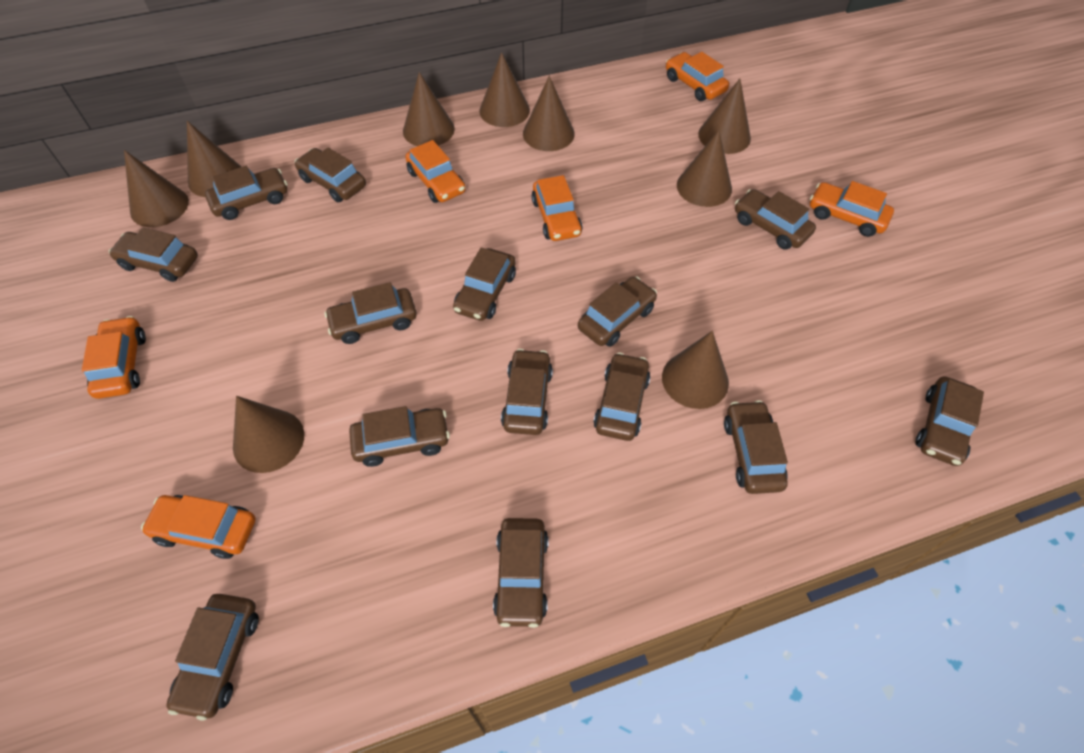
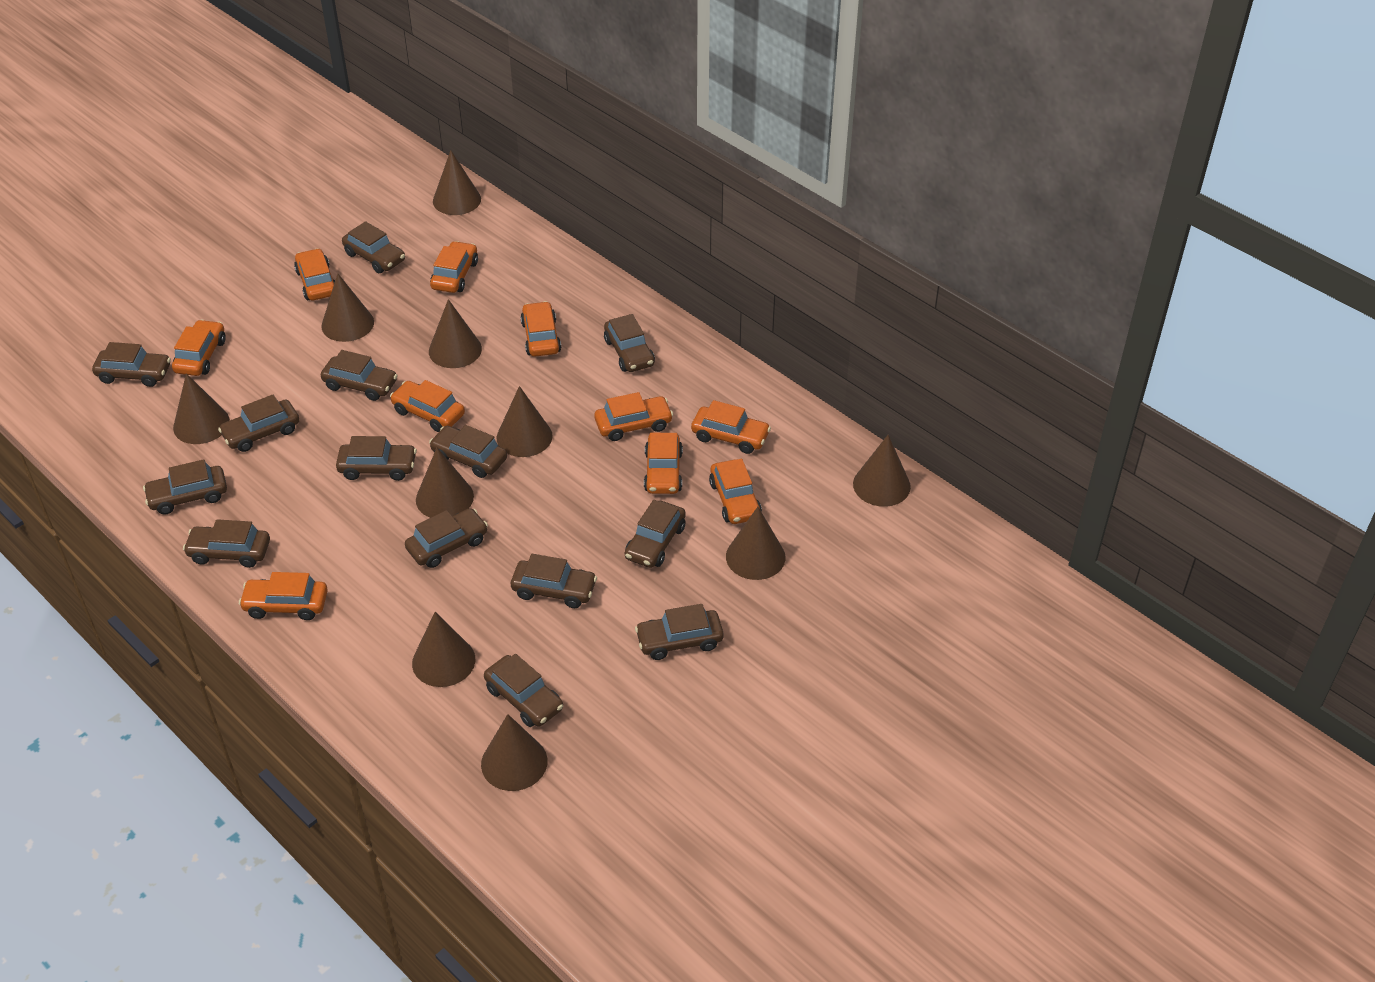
brown cone: [124,150,189,227] [187,121,241,197] [233,396,304,473] [403,72,455,146] [479,52,530,127] [523,76,575,151] [662,331,729,409] [677,130,732,207] [698,79,751,154] = 9 -> [173,373,230,444] [321,274,374,342] [412,612,475,687] [416,448,474,518] [429,299,482,368] [433,150,481,215] [481,714,548,791] [497,386,553,457] [726,507,786,580] [853,435,911,507] = 10
orange car: [82,316,146,399] [141,495,256,559] [405,140,466,203] [531,175,582,241] [666,52,729,101] [810,181,894,237] = 6 -> [172,320,226,376] [239,572,328,620] [294,248,335,301] [390,380,465,432] [430,241,478,293] [521,301,561,357] [594,392,673,441] [644,433,683,494] [691,400,771,454] [709,459,762,524] = 10

